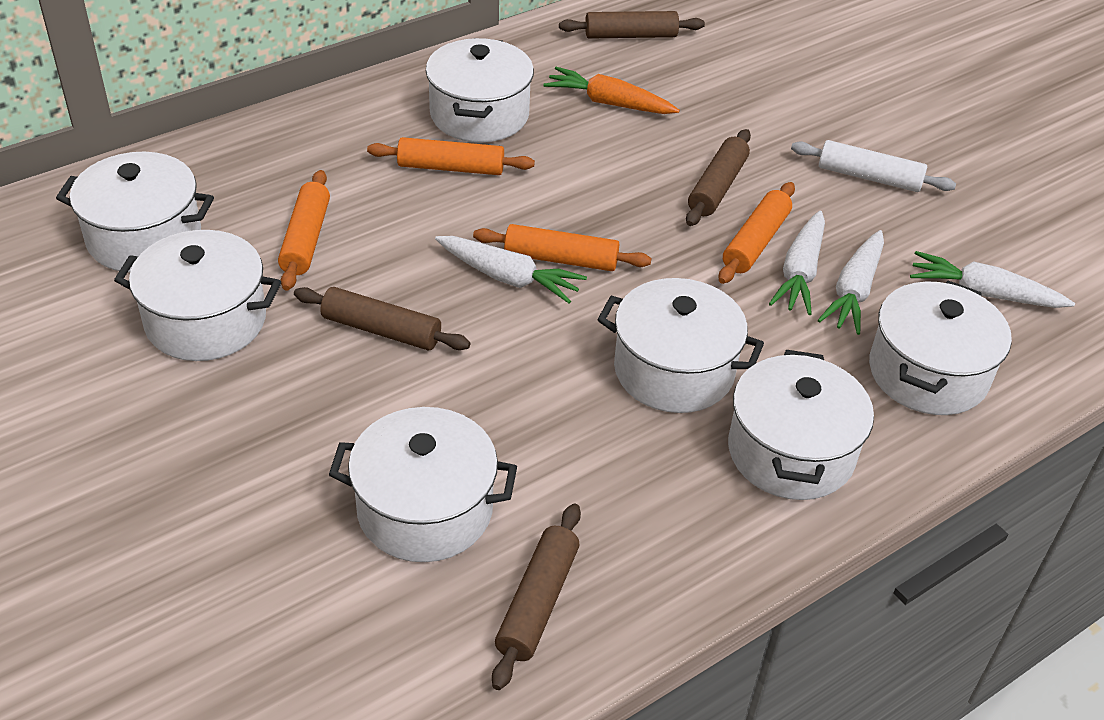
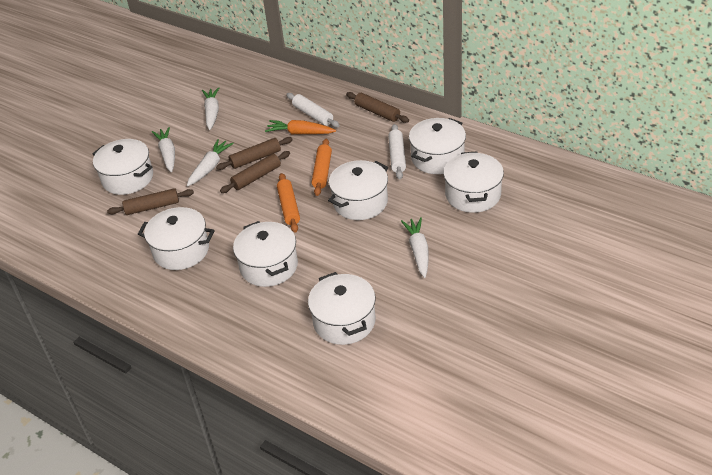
orange rolling pin: [278,170,330,291] [367,137,535,175] [473,224,651,271] [719,182,795,284] = 4 -> [277,173,300,233] [312,139,332,196] = 2
white rolling pin: [791,140,956,192] = 1 -> [286,93,340,128] [388,124,406,180] = 2

